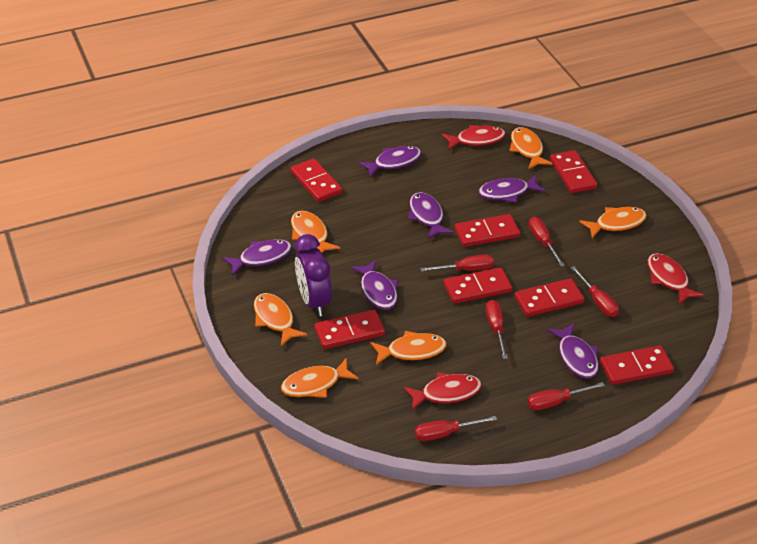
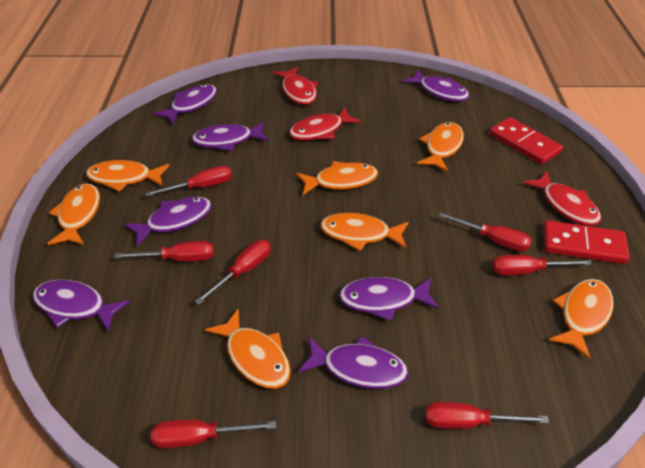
orange fish: [254,293,307,346] [281,358,359,398] [291,211,340,253] [371,331,447,365] [509,127,553,169] [579,207,647,238] = 6 -> [47,183,100,245] [86,160,170,192] [205,308,291,388] [296,161,378,195] [320,213,409,251] [417,122,464,172] [549,279,614,359] = 7
purple clock: [295,234,332,316] = 1 -> none = 0
purple fish: [222,239,292,275] [350,260,398,310] [358,146,421,178] [408,192,453,239] [478,175,545,202] [547,323,599,379] = 6 -> [33,279,130,332] [124,197,212,247] [153,84,217,124] [192,122,269,151] [298,336,409,389] [339,277,439,321] [403,70,469,102] = 7
red domino: [291,158,342,202] [315,309,385,349] [444,267,512,304] [455,214,520,247] [515,278,584,317] [550,150,597,193] [600,345,674,385] = 7 -> [489,117,563,165] [543,220,630,264] = 2
red screwdriver: [415,416,497,441] [420,254,494,272] [486,300,508,359] [527,382,605,410] [529,217,565,266] [571,266,619,317] = 6 -> [115,241,214,261] [145,166,232,197] [151,419,276,448] [195,240,271,305] [425,402,549,429] [439,213,532,252] [492,255,592,275] = 7

